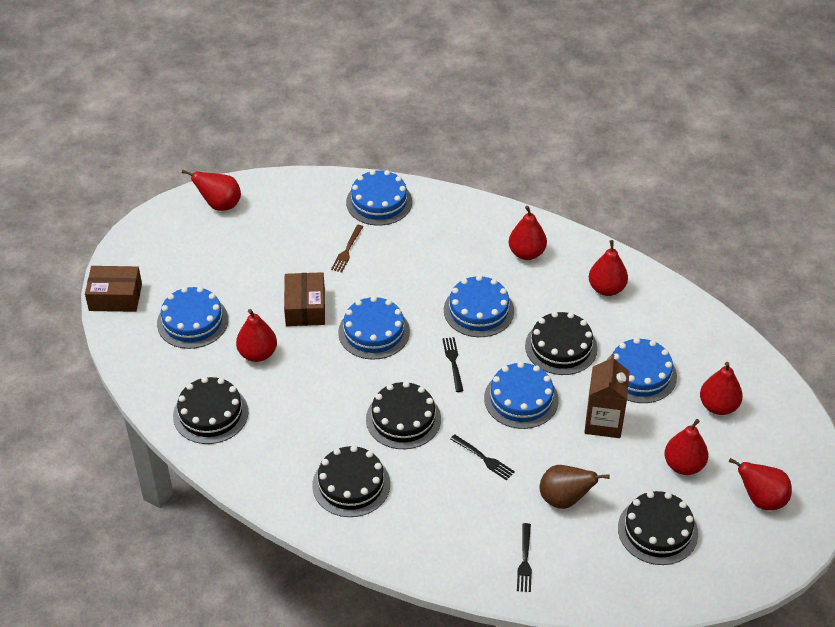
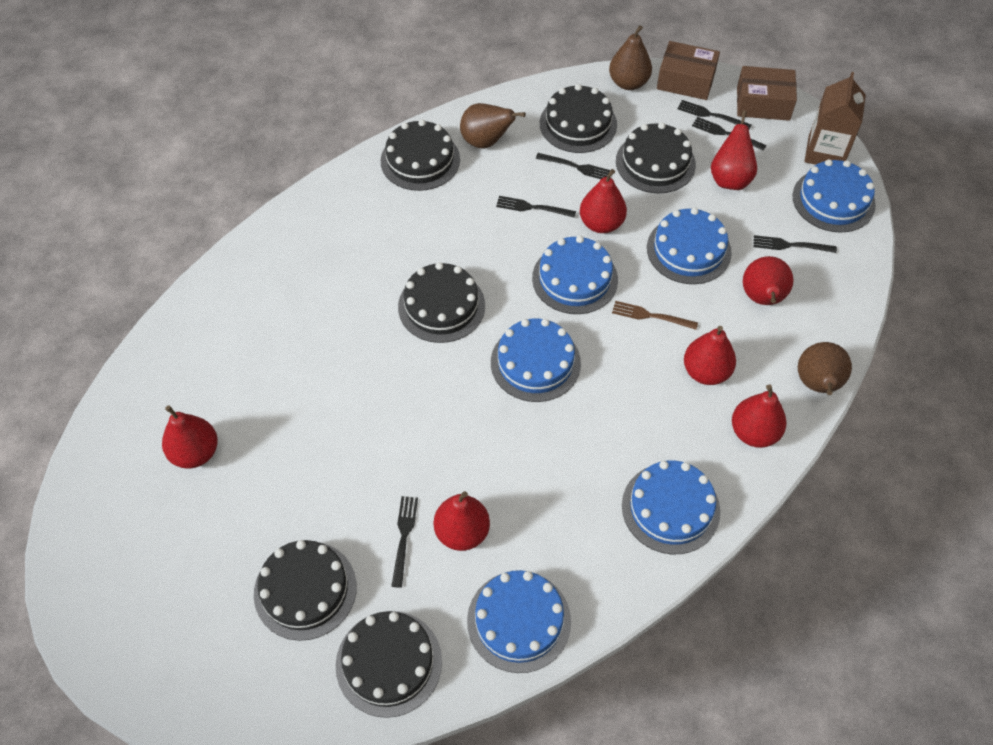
black cake: [173,377,248,444] [312,445,390,517] [366,381,441,449] [525,312,598,375] [618,491,698,565] = 5 -> [254,540,357,641] [336,611,442,718] [381,120,460,191] [398,262,485,343] [540,84,617,153] [616,122,696,193] = 6
black fork: [442,337,464,392] [450,434,515,480] [517,523,532,592] = 3 -> [391,496,418,588] [496,196,576,218] [536,153,610,179] [677,100,752,130] [692,117,766,151] [754,235,837,253] = 6
brown pear: [540,465,610,509] = 1 -> [460,103,526,149] [609,25,652,90] [798,342,852,395] = 3

